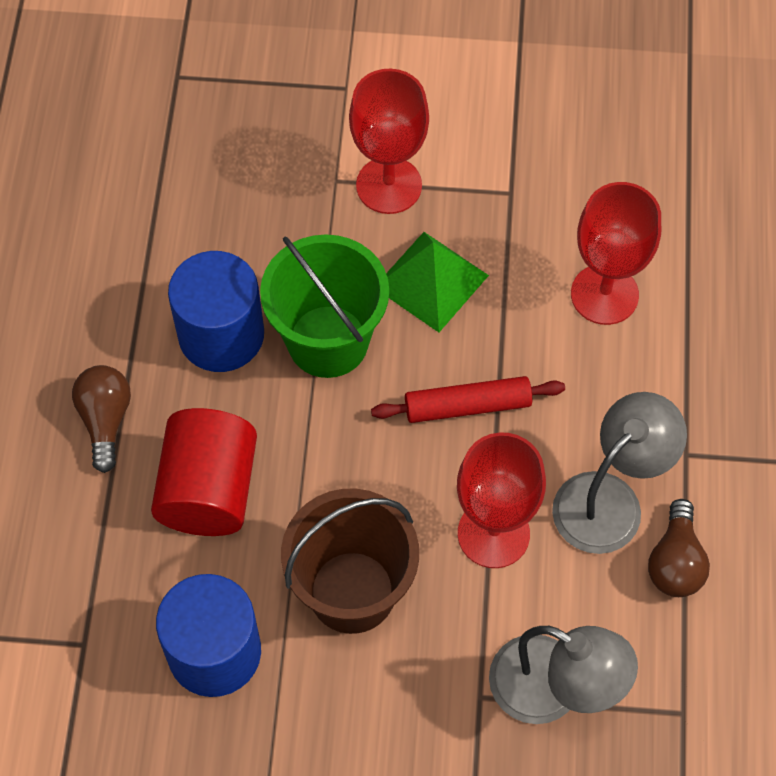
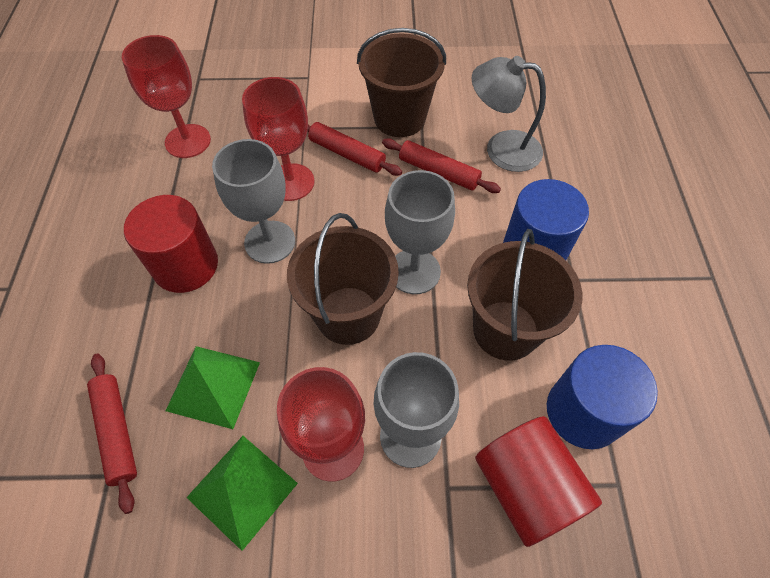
brown bucket: [281,489,419,634] = 1 -> [287,213,399,345] [357,28,446,137] [467,229,582,361] = 3
brown light bulb: [72,365,131,473] [648,499,710,597] = 2 -> none = 0
green bucket: [260,234,389,378] = 1 -> none = 0
green pyramid: [386,232,489,332] = 1 -> [166,346,260,429] [186,436,298,551] = 2
grey goblet: none = 0 -> [212,139,295,264] [374,352,459,468] [385,170,455,294] = 3
grey lamp: [489,626,638,724] [552,392,687,554] = 2 -> [472,56,546,172] = 1
red cylinder: [151,408,257,536] = 1 -> [124,195,218,293] [475,416,602,547] = 2
red rolling pin: [371,376,565,423] = 1 -> [87,354,137,514] [308,122,402,176] [382,138,501,193] = 3

